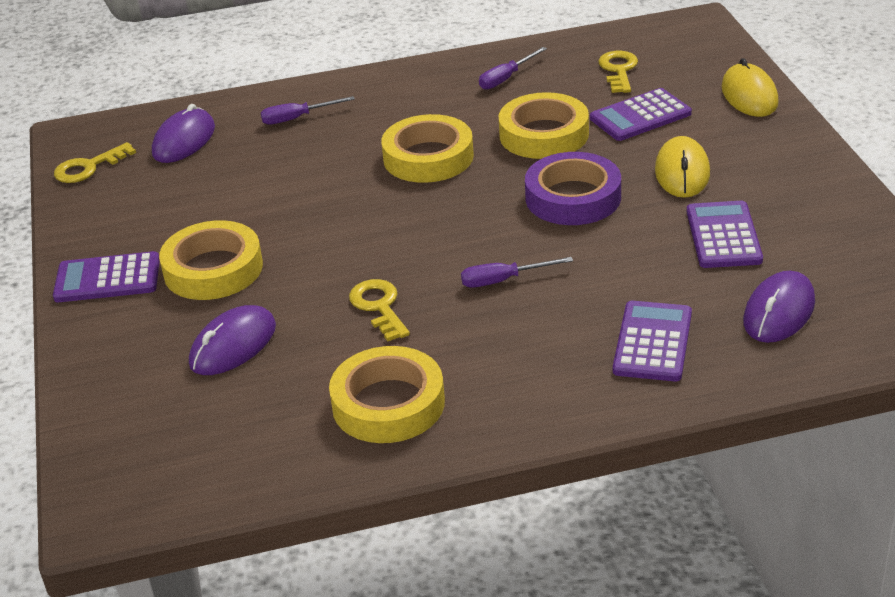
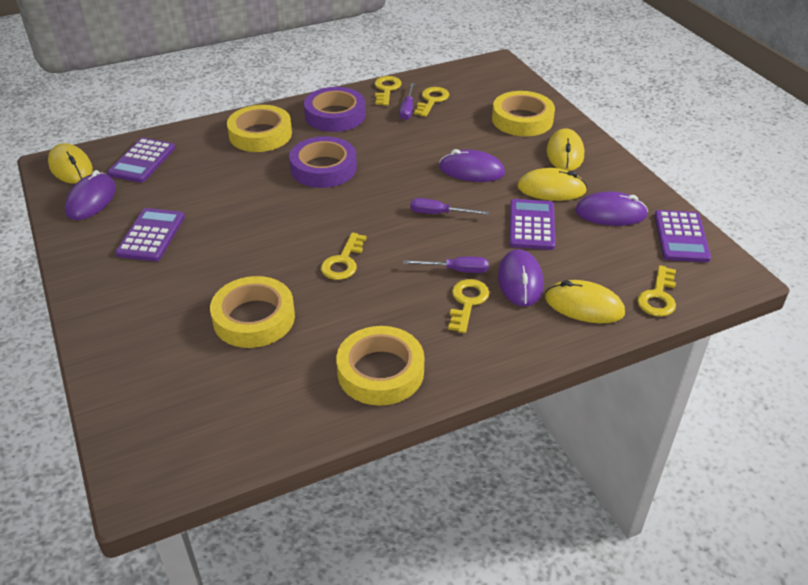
purple mouse: [152,104,215,163] [189,305,276,375] [743,271,815,343] = 3 -> [65,170,116,220] [439,149,505,182] [498,249,544,307] [575,192,648,226] = 4
purple tape: [525,152,621,225] = 1 -> [289,136,357,188] [304,87,366,132] = 2
yellow key: [54,142,136,183] [349,279,410,341] [598,51,638,93] = 3 -> [321,233,367,280] [374,76,402,106] [414,87,449,117] [448,279,489,333] [637,265,676,317] = 5
yellow mouse: [655,136,710,198] [721,58,779,117] = 2 -> [48,143,93,184] [517,168,587,201] [545,280,625,323] [547,128,584,171] = 4

